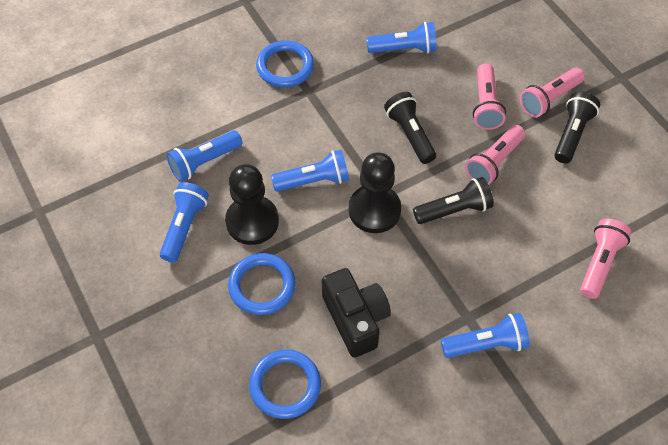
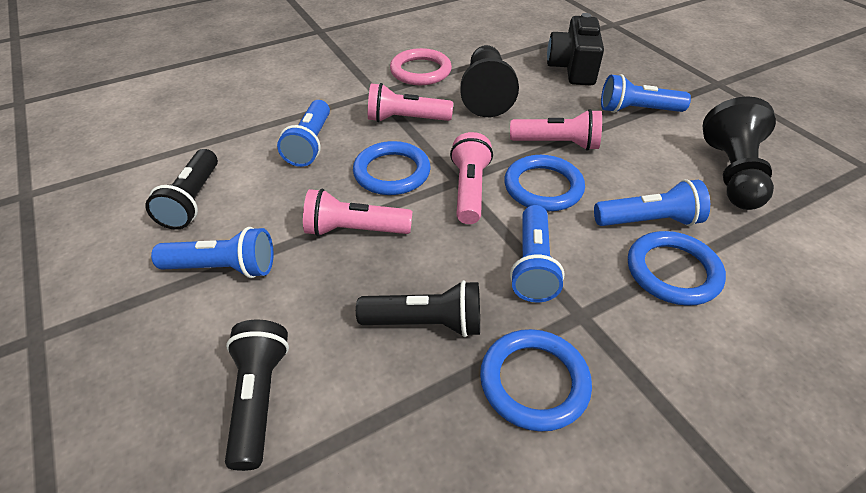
blue ring: [228,253,295,315] [249,350,321,419] [256,40,314,88] = 3 -> [353,141,431,195] [480,329,592,432] [504,155,585,211] [628,231,726,306] = 4
pink ring: none = 0 -> [390,48,452,85] = 1

